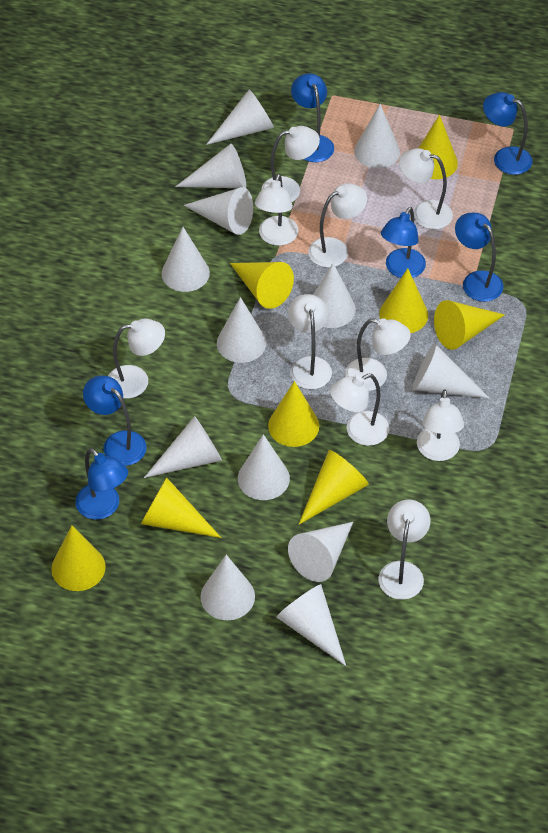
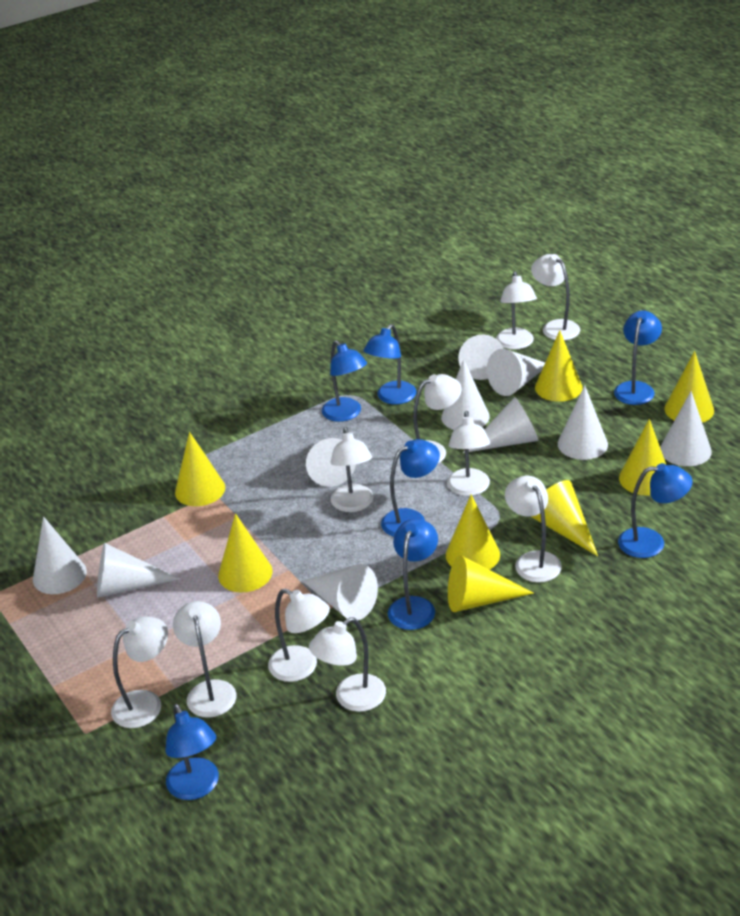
blue lamp: [75,448,128,520] [83,375,147,466] [291,73,334,162] [381,207,426,278] [455,213,504,302] [483,92,532,175] = 6 -> [165,704,219,800] [322,340,367,422] [364,324,417,404] [381,439,440,537] [388,519,438,630] [614,310,662,405] [618,463,693,558] = 7
white cone: [144,416,222,478] [162,227,210,292] [175,144,246,188] [184,187,253,235] [200,555,255,620] [206,89,274,145] [217,297,266,363] [238,434,290,500] [276,584,346,666] [288,522,353,582] [313,263,356,328] [354,104,400,168] [413,344,490,399] = 13 -> [33,516,87,594] [97,543,180,598] [302,564,378,620] [306,438,356,487] [441,359,490,430] [458,334,504,380] [463,397,539,453] [487,349,545,396] [558,385,608,460] [660,391,712,466] = 10

